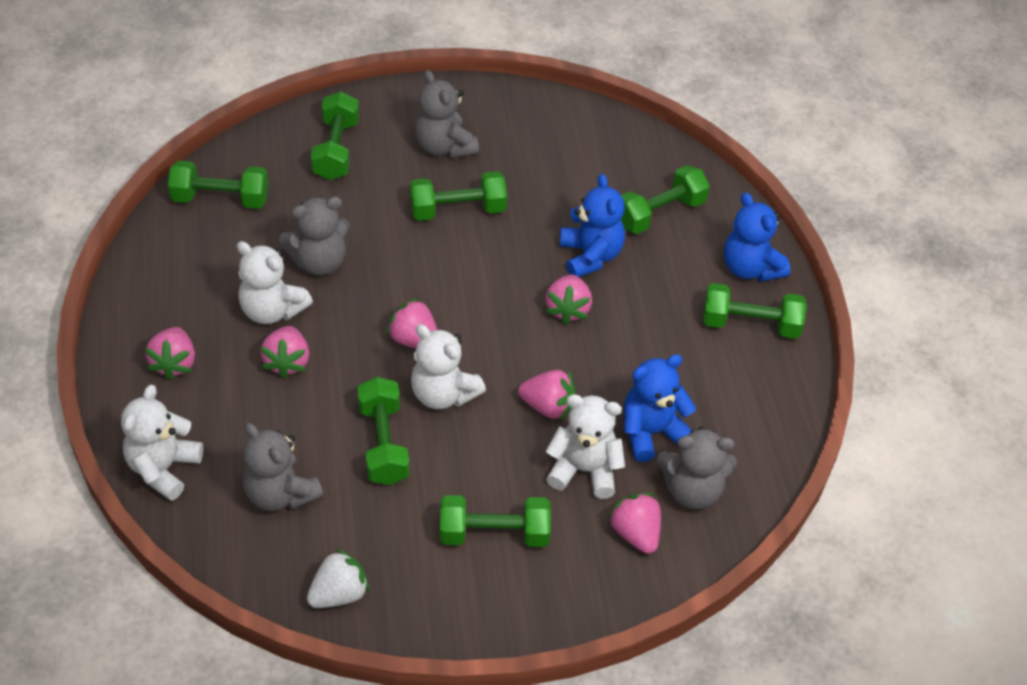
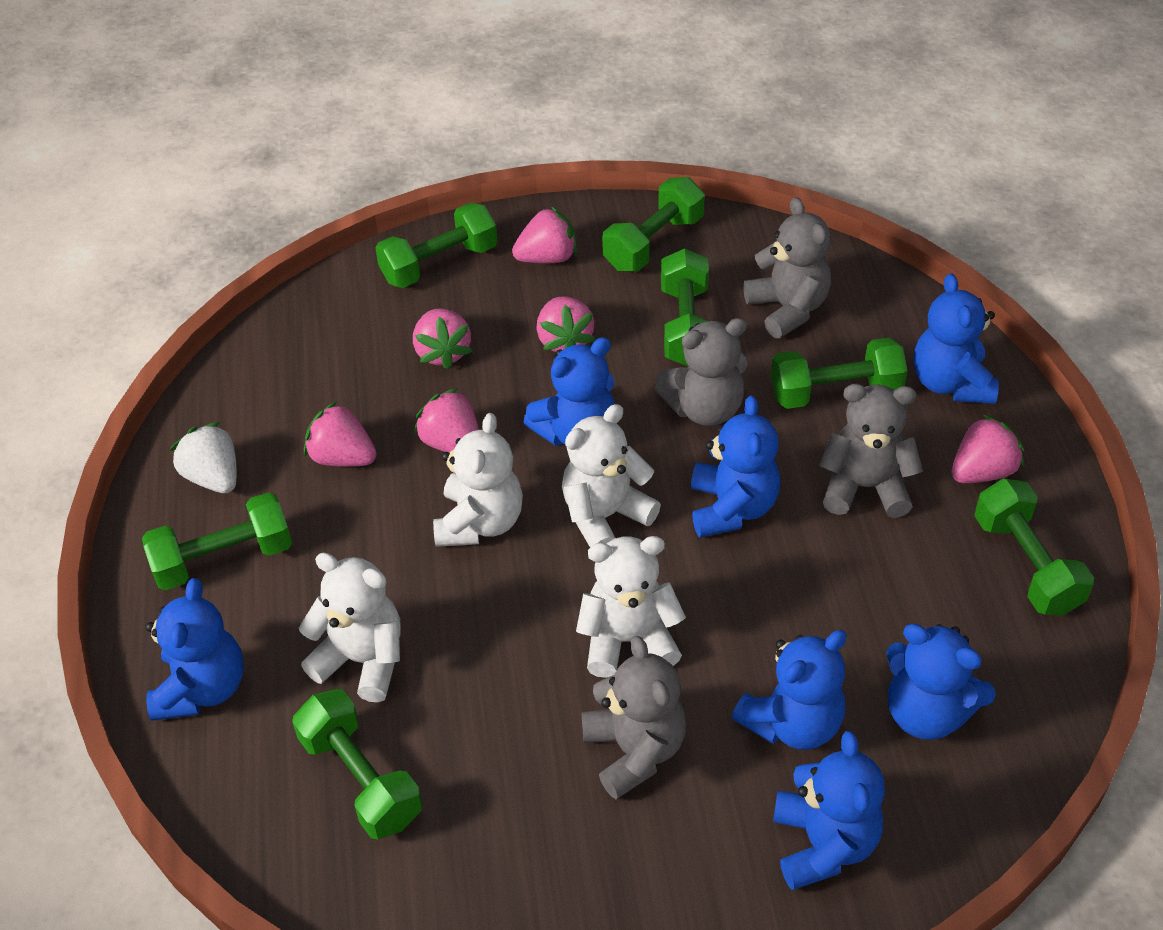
blue teddy bear: [560,174,625,277] [624,354,696,462] [724,193,791,282] = 3 -> [145,578,244,721] [523,337,615,446] [691,396,780,537] [732,630,847,750] [773,731,885,890] [886,624,996,740] [914,273,999,404] = 7

